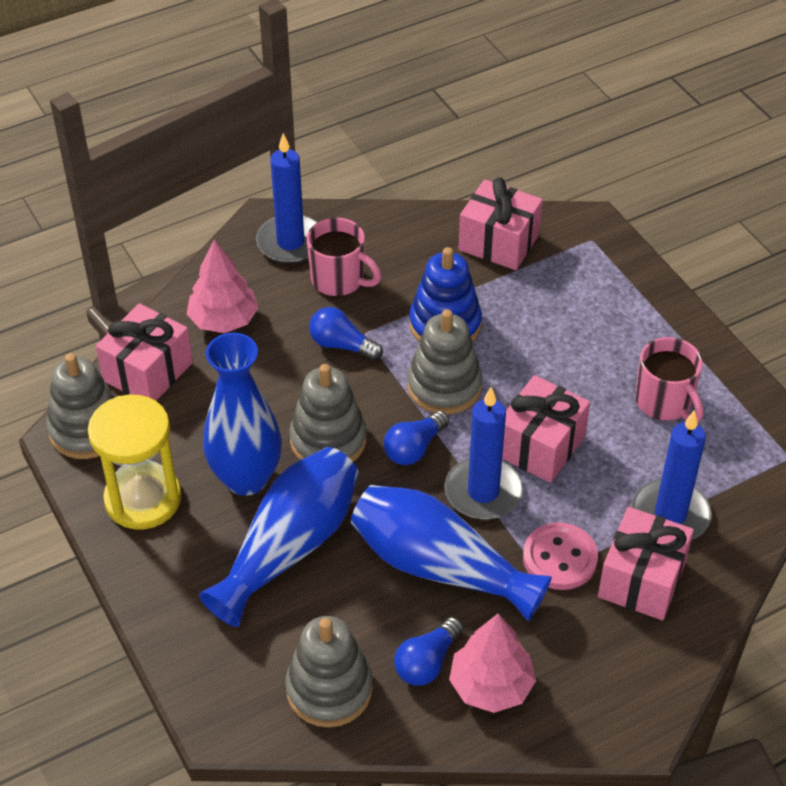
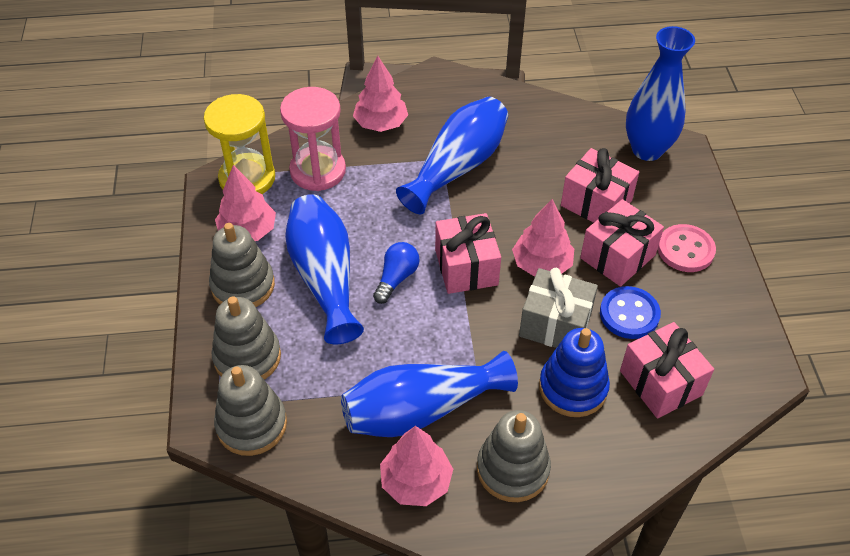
blue button: none = 0 -> [600,286,661,339] = 1
blue candle: [256,133,318,264] [444,387,523,520] [632,410,712,540] = 3 -> none = 0
blue light bulb: [309,307,383,361] [384,411,449,465] [394,617,463,686] = 3 -> [373,242,419,304] = 1
blue vase: [199,447,359,627] [203,333,282,496] [351,485,552,622] = 3 -> [285,194,364,344] [341,351,518,437] [396,97,508,214] [626,26,695,161] = 4
grey gift: none = 0 -> [519,268,598,348] = 1
pink hourglass: none = 0 -> [280,87,346,191] = 1
pink mug: [307,218,382,297] [635,337,703,422] = 2 -> none = 0
pink tree: [187,240,259,333] [449,614,536,713] = 2 -> [215,165,276,241] [353,56,408,132] [380,426,453,506] [512,199,574,277] = 4

